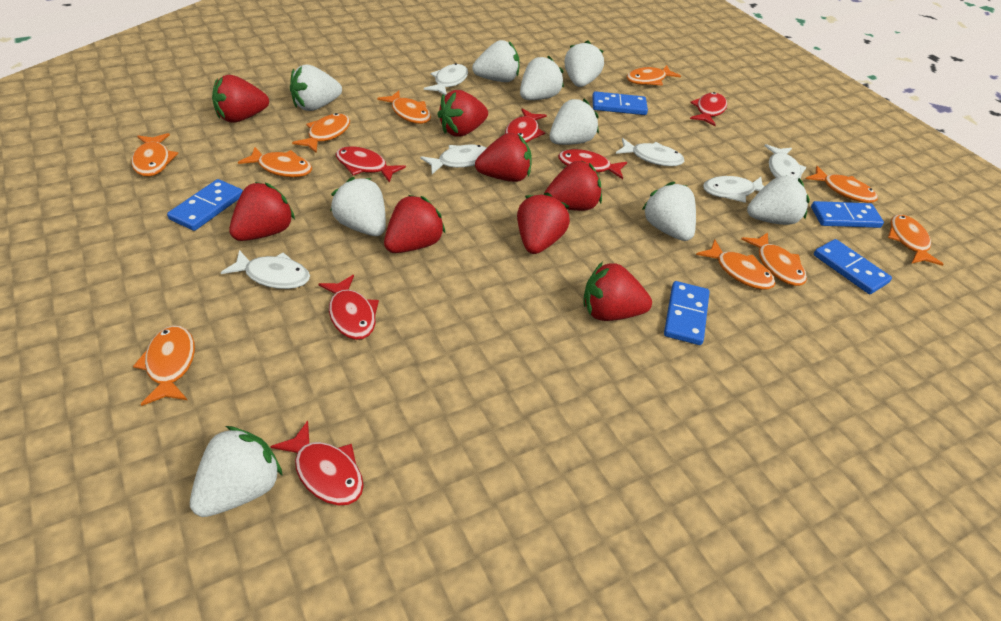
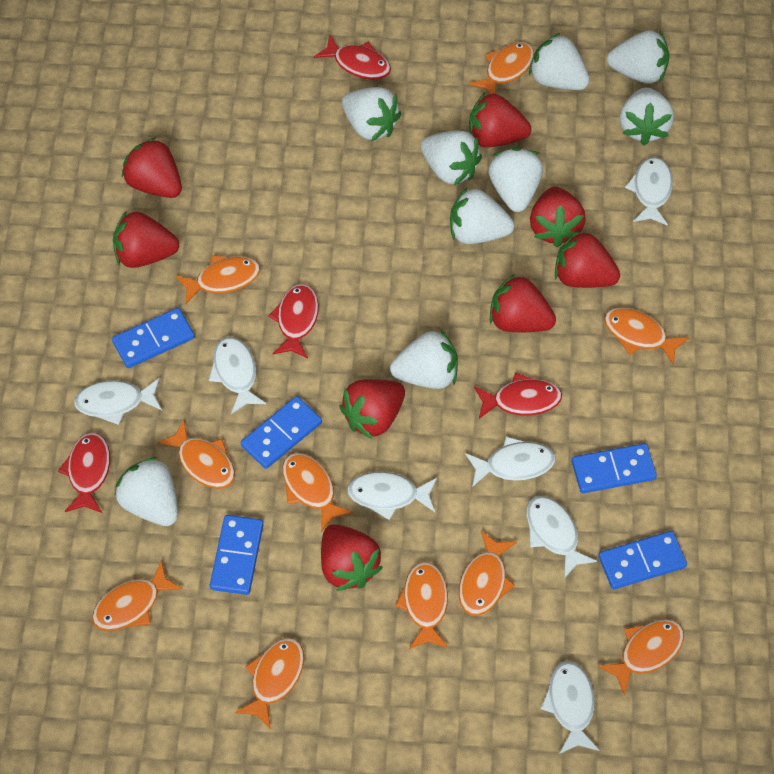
red fish: [270,421,364,505] [319,275,379,340] [336,146,406,182] [505,108,547,143] [558,149,627,179] [690,92,727,126] = 6 -> [58,432,110,513] [268,284,319,358] [314,35,391,80] [474,373,562,419] = 4
white fish: [221,250,310,289] [420,144,486,174] [424,63,468,96] [616,138,684,166] [703,176,765,203] [765,144,807,180] = 6 -> [74,378,162,425] [209,337,266,414] [347,472,437,520] [465,436,555,487] [526,496,597,578] [540,661,599,754] [625,157,673,226] = 7

